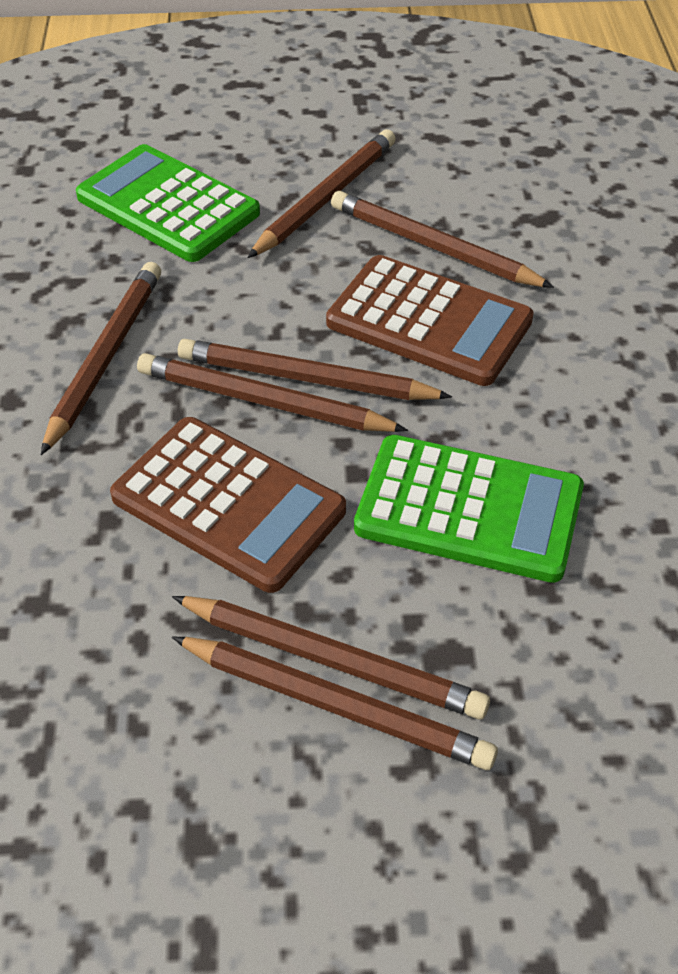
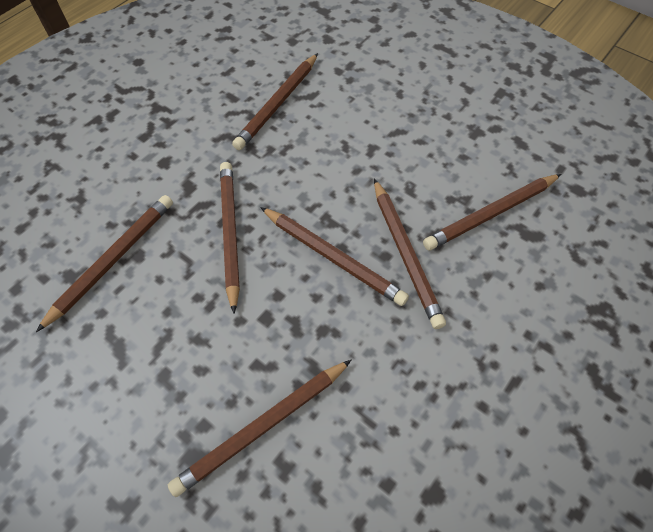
brown calculator: [110,417,346,593] [326,255,534,386] = 2 -> none = 0
green calculator: [76,144,260,262] [354,435,584,583] = 2 -> none = 0

